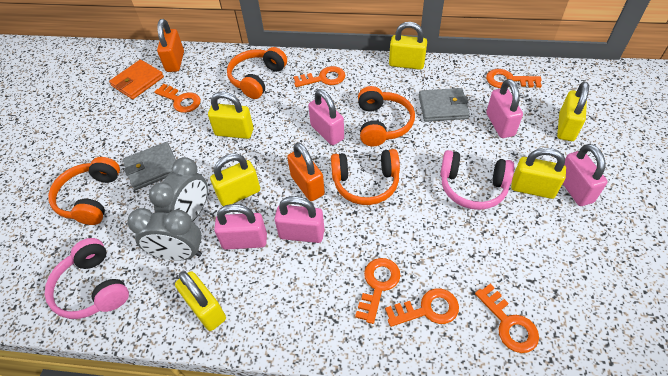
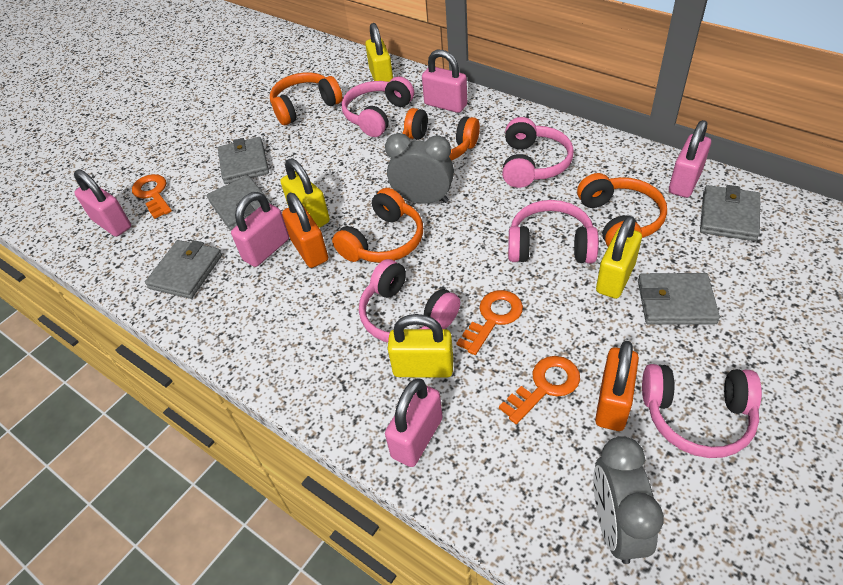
grey wallet: [123,142,176,190] [419,88,470,122] = 2 -> [145,240,222,299] [207,175,272,230] [218,137,269,184] [638,273,720,325] [700,185,760,241] = 5
orange key: [154,84,201,113] [294,66,345,87] [355,258,401,324] [385,288,459,327] [475,284,539,353] [486,69,542,88] = 6 -> [132,174,172,219] [456,290,523,355] [499,356,580,424] = 3
orange wallet: [109,60,164,99] = 1 -> none = 0
pink headphones: [45,238,129,319] [440,150,514,210] = 2 -> [342,76,414,137] [359,259,460,342] [502,117,574,188] [508,200,599,263] [642,364,762,458] = 5
yellow padlock: [175,271,226,331] [208,92,254,139] [210,154,260,206] [389,22,427,70] [511,148,566,199] [557,82,589,141] = 6 -> [280,158,330,228] [365,23,393,82] [388,314,453,378] [596,216,642,299] = 4

